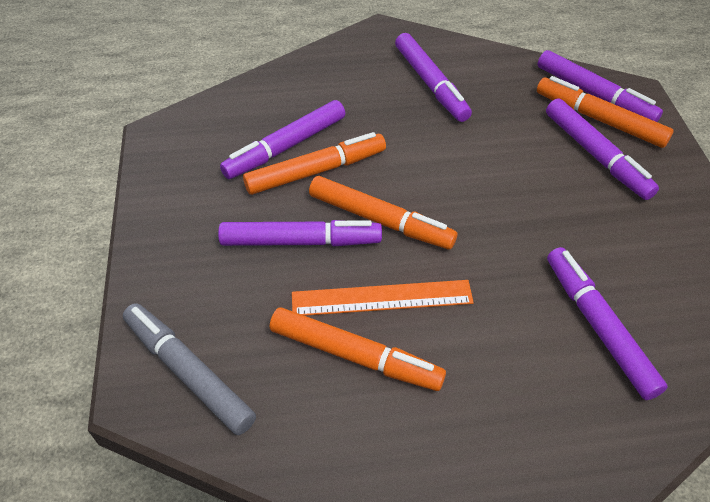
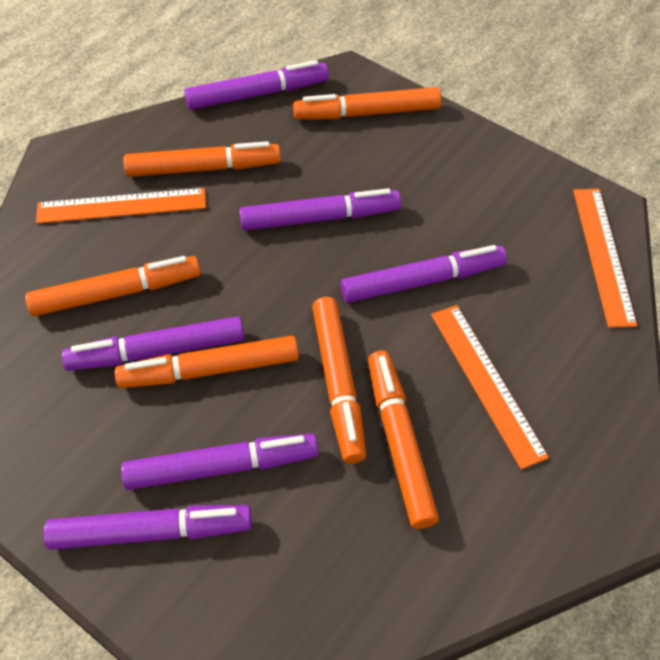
grey marker: [123,303,256,435] = 1 -> none = 0
orange marker: [243,132,386,195] [270,307,446,391] [309,176,457,249] [537,76,674,148] = 4 -> [25,256,201,316] [115,336,299,388] [123,141,281,177] [293,87,441,120] [312,297,366,464] [368,351,439,529] = 6
orange ruler: [292,280,474,316] = 1 -> [36,188,206,224] [431,305,549,469] [573,189,637,328] = 3

